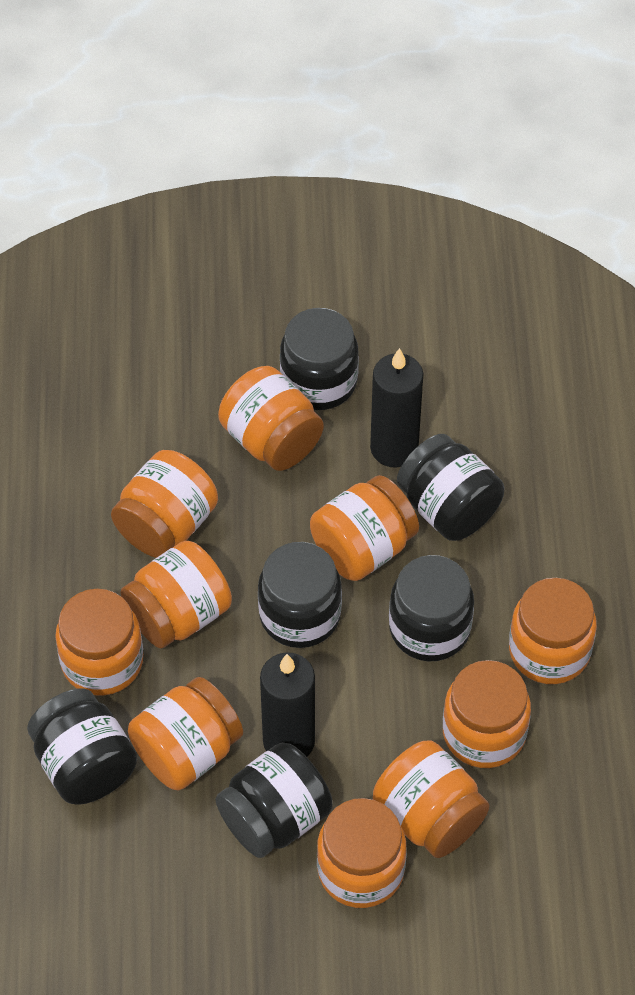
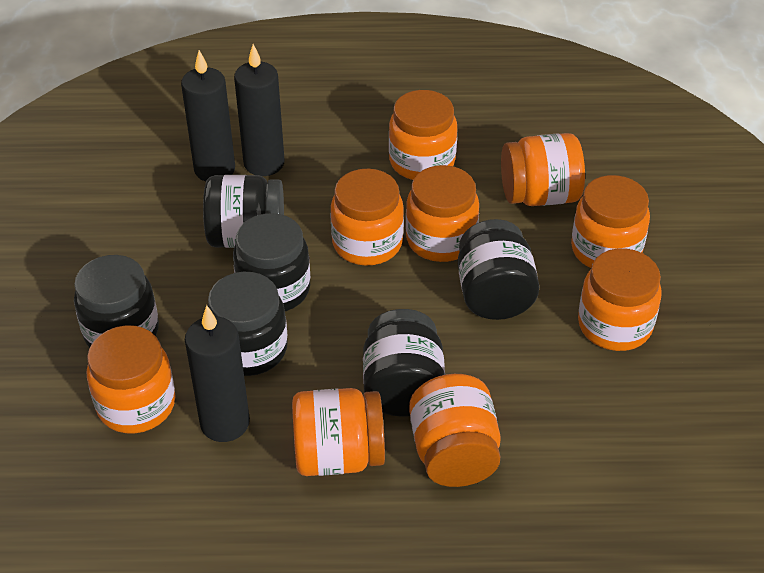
black candle: [260,652,315,757] [370,348,423,468] = 2 -> [181,50,235,182] [185,305,250,442] [234,44,285,176] = 3
orange jar: [55,589,143,696] [111,450,218,558] [121,541,232,649] [128,677,243,790] [218,366,324,471] [310,475,419,581] [317,798,406,908] [373,740,490,858] [443,660,531,768] [509,578,597,684] = 10 -> [87,325,175,433] [292,388,385,476] [330,169,404,265] [389,90,457,180] [406,165,479,262] [409,374,501,487] [501,133,585,206] [571,175,650,268] [578,248,662,351] = 9

